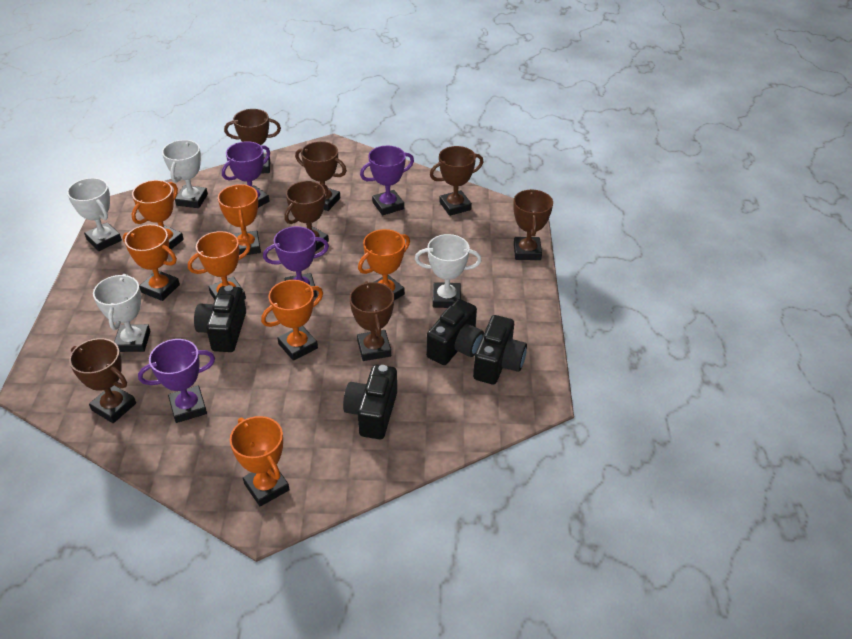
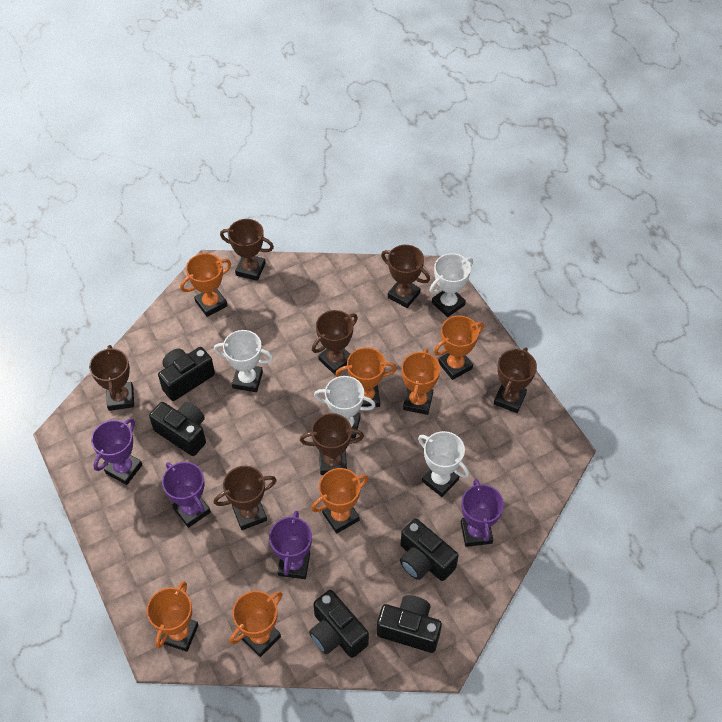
black camera: [194,285,246,352] [343,364,397,439] [426,299,484,365] [473,315,527,385] = 4 -> [149,402,206,456] [158,347,215,401] [309,590,369,658] [377,595,442,653] [400,518,459,581] = 5

